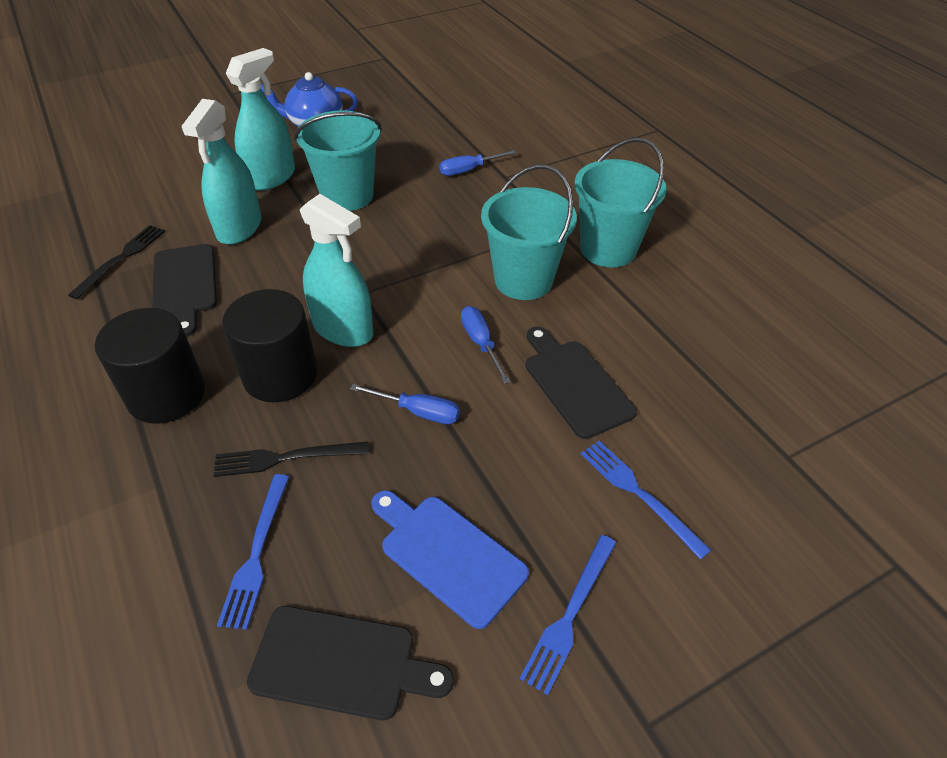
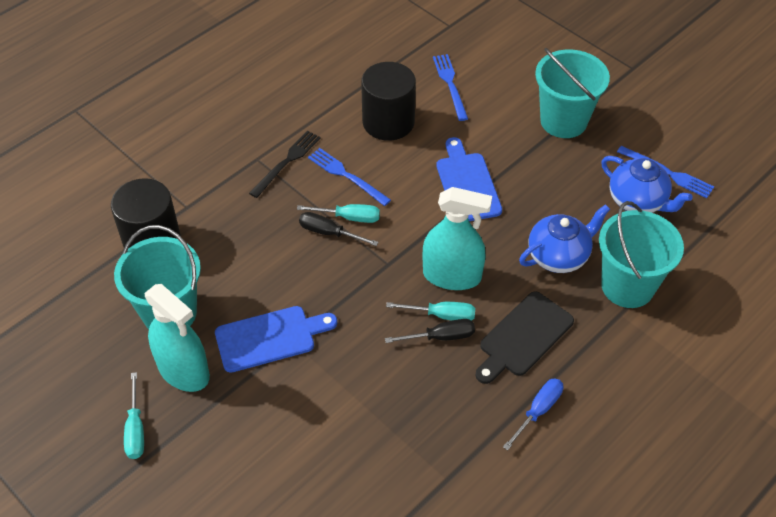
black cutting board: [152,244,217,337] [247,606,454,720] [525,326,637,439] = 3 -> [475,292,574,384] = 1
black fork: [68,225,165,299] [213,441,369,477] = 2 -> [249,131,321,198] = 1
black screwdriver: none = 0 -> [299,212,378,246] [385,319,475,343] = 2
blue cutting board: [371,490,529,629] = 1 -> [215,306,337,373] [436,137,502,221] = 2
blue screwdriver: [350,384,460,424] [439,150,517,176] [461,306,511,384] = 3 -> [503,379,563,451] = 1
blue teapot: [261,72,358,127] = 1 -> [519,204,610,273] [601,156,693,213] = 2
turquoise screwdriver: none = 0 -> [124,372,144,459] [297,204,380,223] [386,302,475,321] = 3
turquoise spray bottle: [182,99,261,245] [226,48,295,191] [300,194,374,347] = 3 -> [145,284,210,392] [423,187,492,290] = 2

